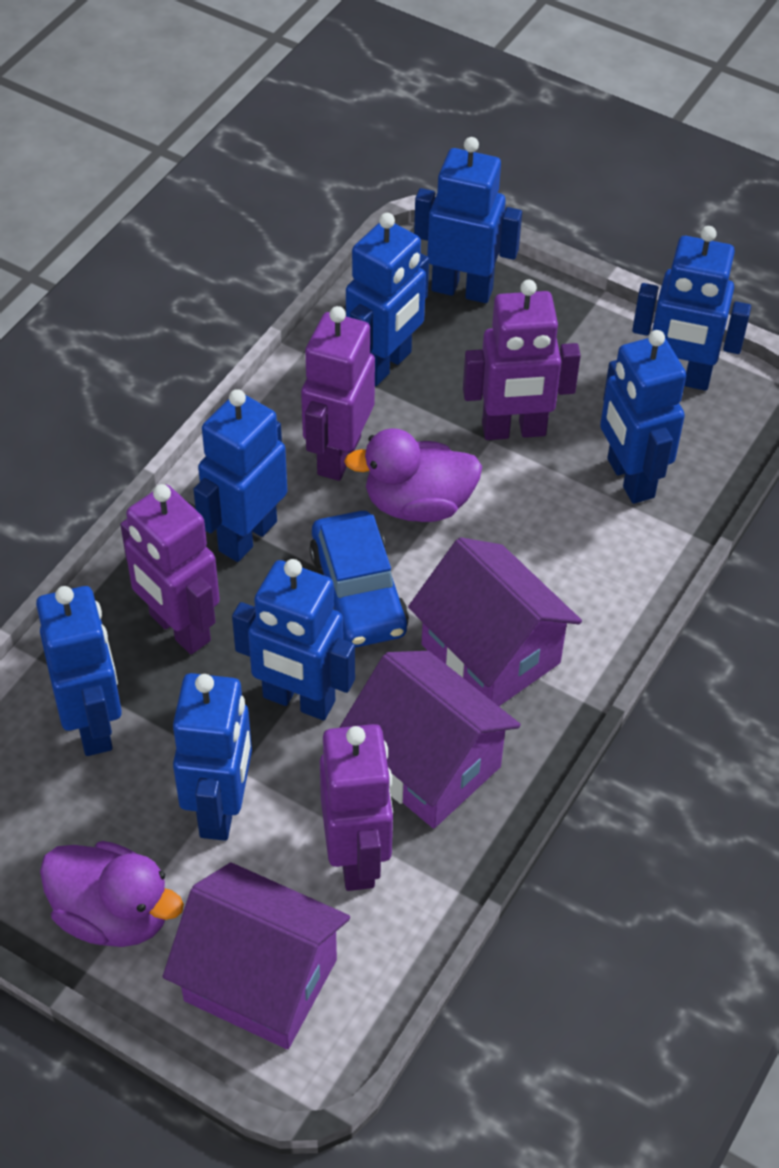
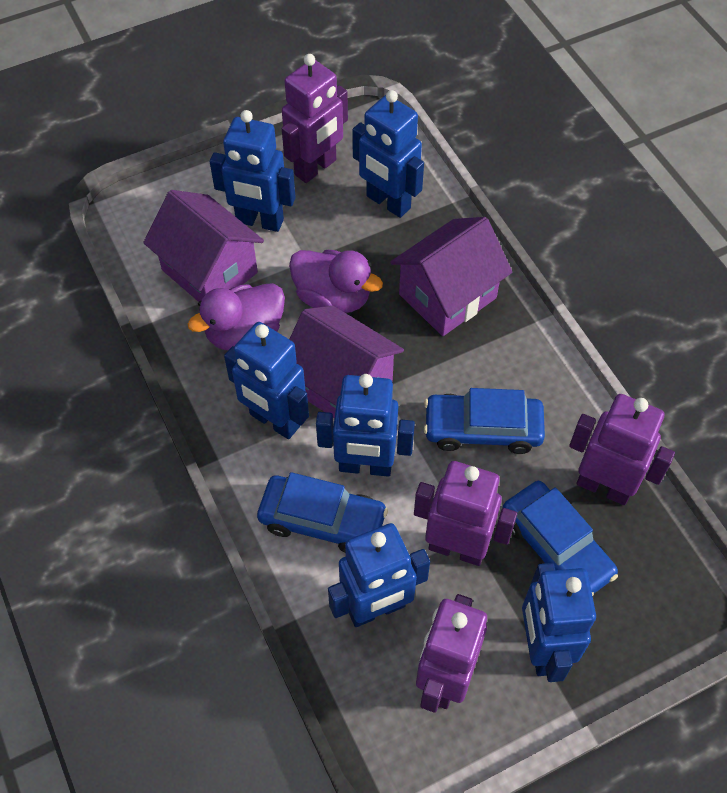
blue car: [309,511,409,648] = 1 -> [257,472,388,553] [424,388,545,454] [503,481,618,596] = 3
blue robot: [36,586,122,756] [173,673,252,841] [193,389,287,562] [232,559,355,720] [346,213,429,387] [414,137,522,303] [600,330,686,504] [632,226,751,391] = 8 -> [210,110,296,232] [224,322,309,439] [316,374,415,477] [328,523,430,627] [352,90,424,218] [522,563,596,682] = 6

